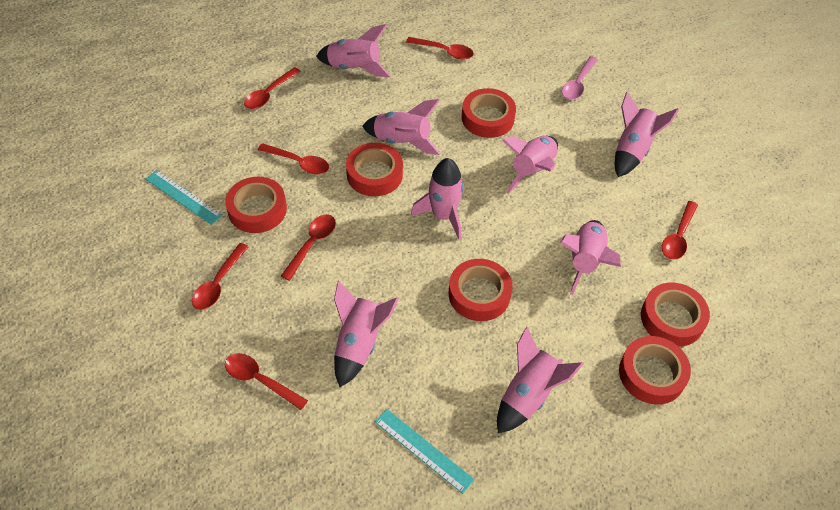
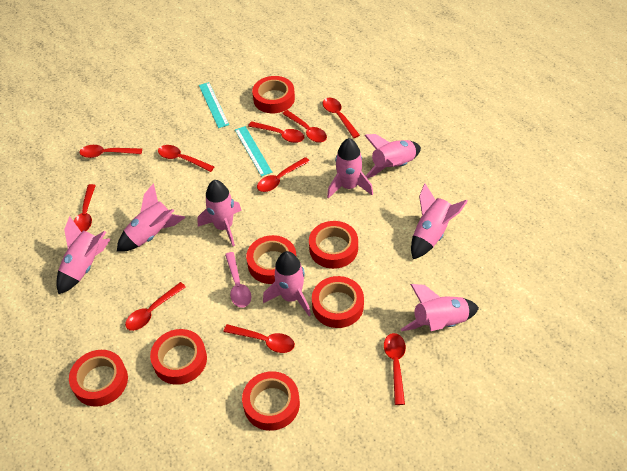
red spoon: [192,243,248,310] [225,353,308,410] [244,67,301,109] [258,143,329,175] [281,214,336,281] [406,37,474,60] [662,201,698,260] = 7 -> [74,184,96,232] [79,145,142,158] [125,282,186,331] [158,145,214,172] [223,324,295,353] [248,121,305,143] [257,157,310,192] [282,110,327,143] [323,98,360,138] [384,333,406,405] = 10
red tape: [225,177,287,233] [346,143,403,196] [449,259,512,321] [461,88,516,138] [619,336,691,405] [641,283,710,346] = 6 -> [69,350,128,407] [150,329,207,385] [242,371,300,431] [246,235,297,284] [252,76,295,113] [309,221,358,269] [312,276,364,328] = 7

